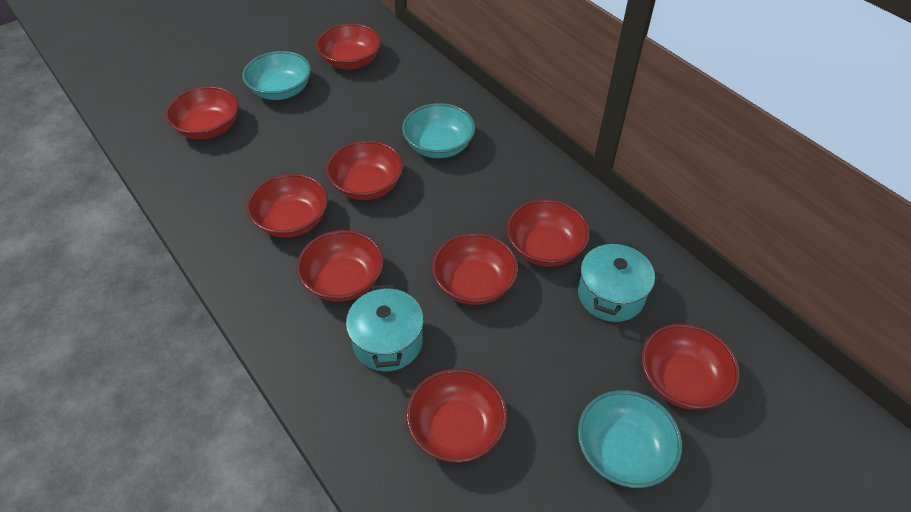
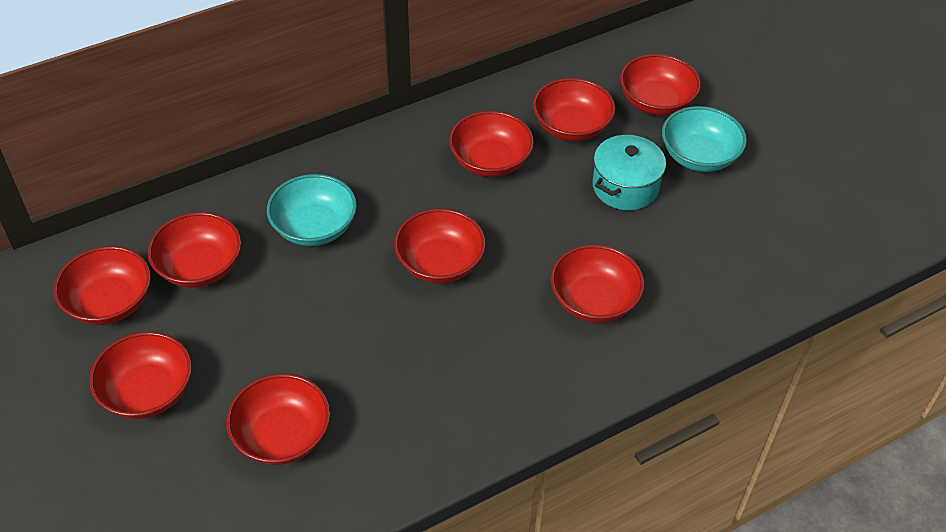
turquoise bowl: [242,51,311,100] [402,103,475,158] [578,390,682,488] = 3 -> [267,174,357,246] [662,106,747,172] = 2
turquoise pot: [346,284,424,371] [578,241,655,322] = 2 -> [592,135,666,210] = 1

